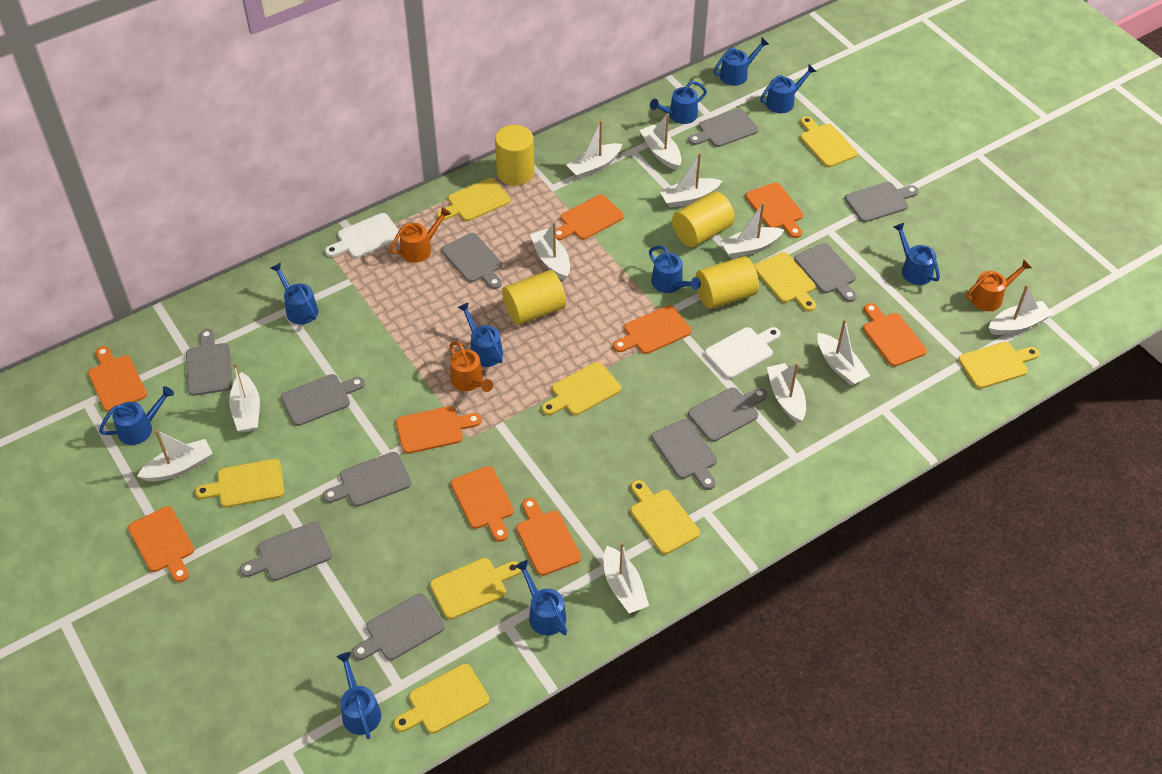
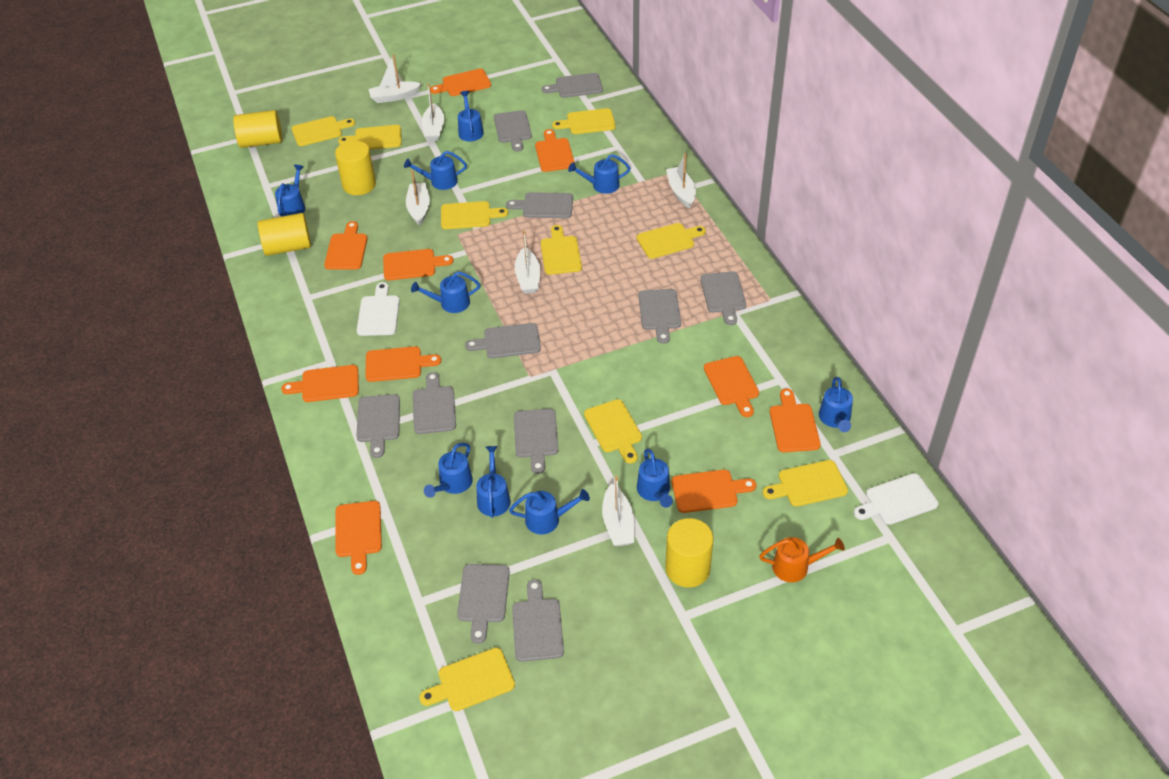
orange cutting board: [88,346,147,412] [128,506,194,582] [396,406,482,454] [451,466,514,542] [516,498,581,576] [556,194,624,240] [613,305,691,354] [745,182,803,238] [863,303,927,367] = 9 -> [281,365,359,402] [324,221,368,270] [335,501,382,575] [365,346,441,382] [383,249,454,280] [430,69,491,96] [535,129,575,172] [672,469,756,513] [704,356,759,417] [770,389,821,452] = 10
orange watering can: [390,207,451,263] [449,341,493,392] [966,260,1032,311] = 3 -> [759,537,845,582] = 1
white boat: [137,430,213,482] [229,363,260,432] [530,222,570,280] [566,120,622,179] [604,542,649,614] [640,113,682,170] [660,153,722,208] [720,203,784,258] [767,363,806,423] [817,319,870,386] [988,285,1053,335] = 11 -> [368,54,422,103] [406,170,430,226] [422,83,444,141] [515,231,540,294] [602,476,634,546] [666,153,696,208] = 6

